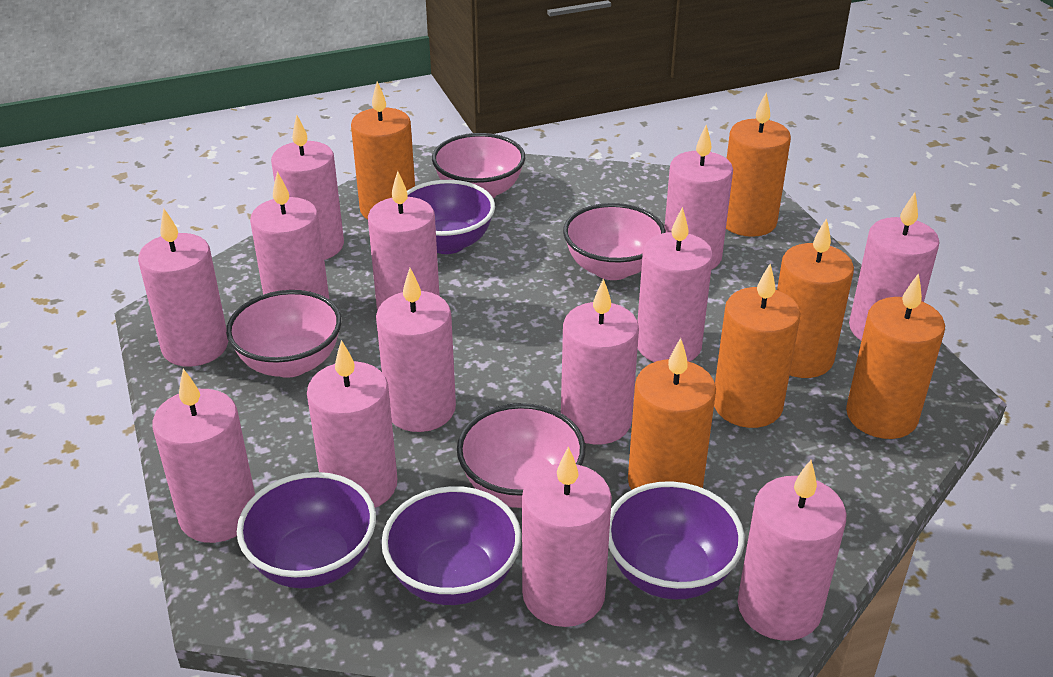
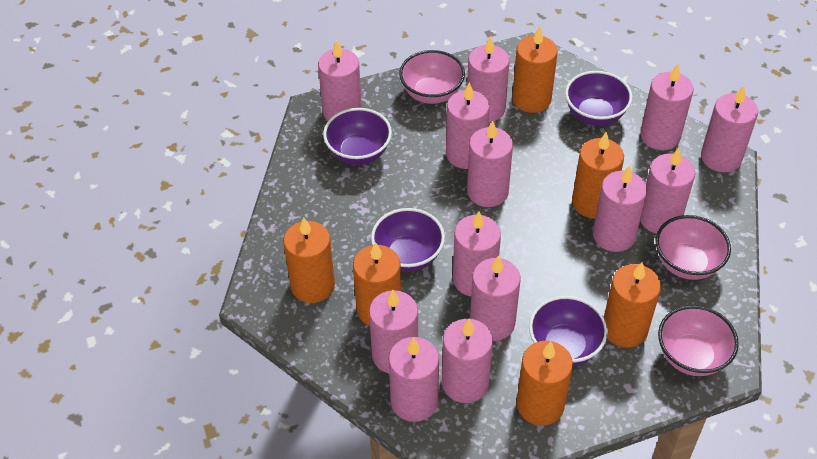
pink bowl: [226,290,342,378] [432,133,525,198] [457,403,586,508] [563,203,666,280] = 4 -> [399,50,465,104] [656,215,731,280] [658,305,739,376] = 3

